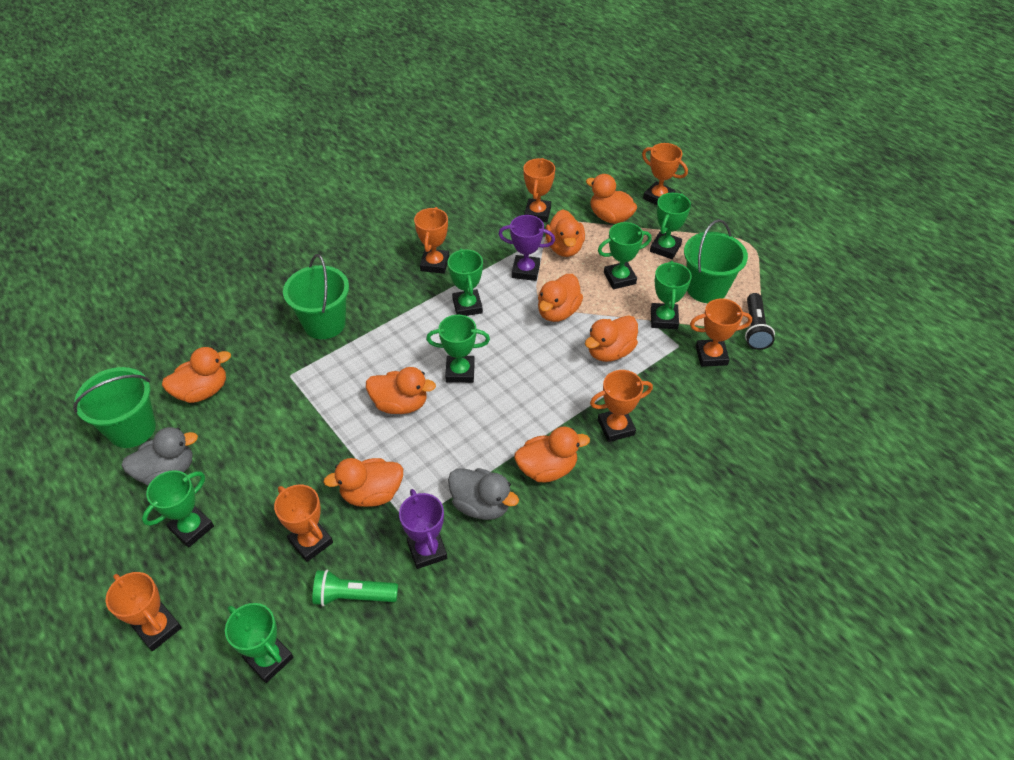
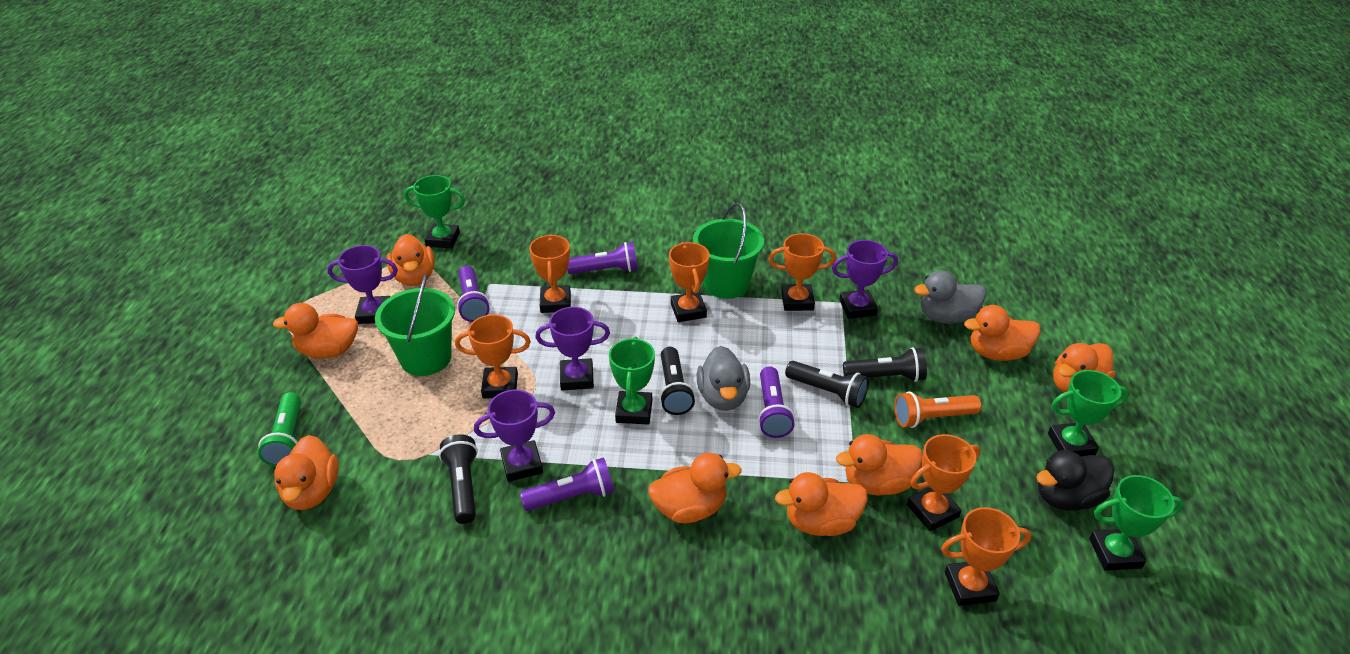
black duck: none = 0 -> [1036,450,1114,511] = 1
black flashlight: [745,293,775,350] = 1 -> [439,434,478,524] [659,347,695,415] [785,361,869,408] [843,347,927,382] = 4
green bucket: [73,367,156,448] [283,254,349,339] [684,219,748,303] = 3 -> [375,274,455,376] [693,203,764,299] = 2
green trophy: [142,470,214,548] [225,603,294,683] [426,315,490,383] [448,248,483,316] [598,222,652,289] [650,193,691,259] [651,261,692,329] = 7 -> [404,175,465,248] [609,337,655,424] [1048,370,1129,457] [1089,475,1184,571] = 4
orange flashlight: none = 0 -> [894,392,981,428] = 1
orange trophy: [106,572,182,651] [274,484,333,562] [414,207,449,274] [523,158,555,222] [590,370,653,442] [642,143,688,205] [690,298,752,367] = 7 -> [455,314,531,399] [529,234,571,313] [669,242,710,322] [768,233,836,311] [907,434,980,531] [941,507,1031,606] = 6
purple flashlight: none = 0 -> [457,266,490,322] [520,457,614,511] [567,242,638,274] [758,366,795,438] = 4
purple trophy: [399,489,447,569] [499,215,555,281] = 2 -> [327,245,398,324] [474,390,555,482] [535,307,610,390] [832,240,898,319] = 4

